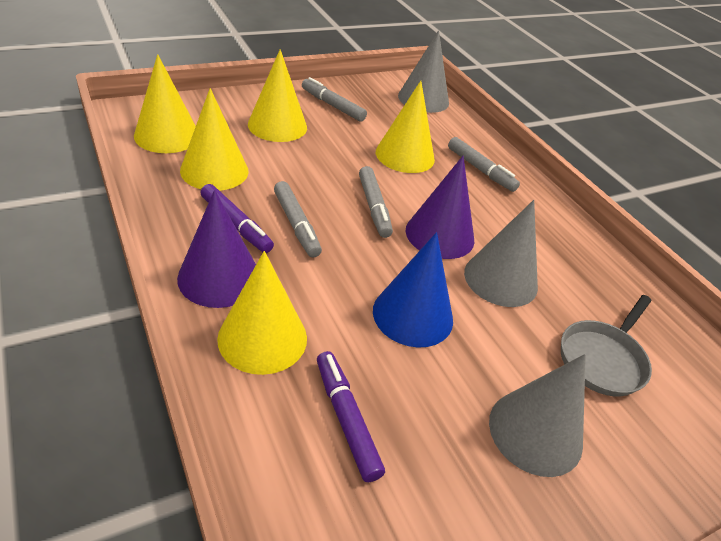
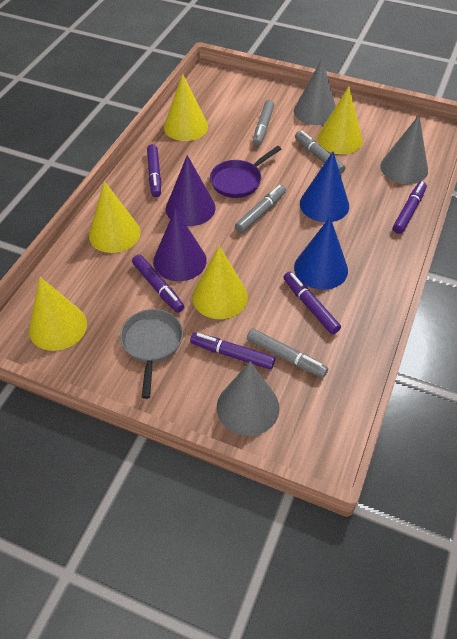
blue cone: [373,232,453,348] = 1 -> [294,217,348,290] [300,152,349,222] = 2
purple marker: [201,184,274,253] [317,351,385,482] = 2 -> [132,255,184,313] [147,144,161,197] [190,332,275,369] [284,272,341,335] [393,181,427,234] = 5
purple pan: none = 0 -> [210,146,281,198] = 1

